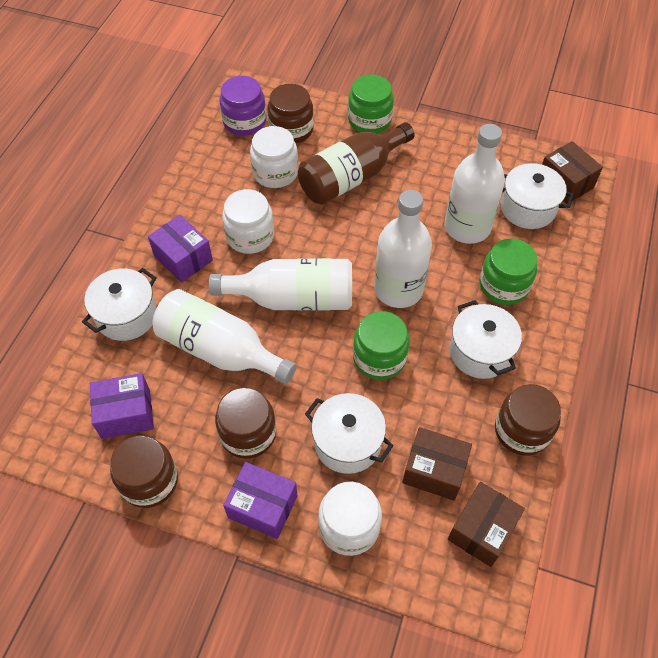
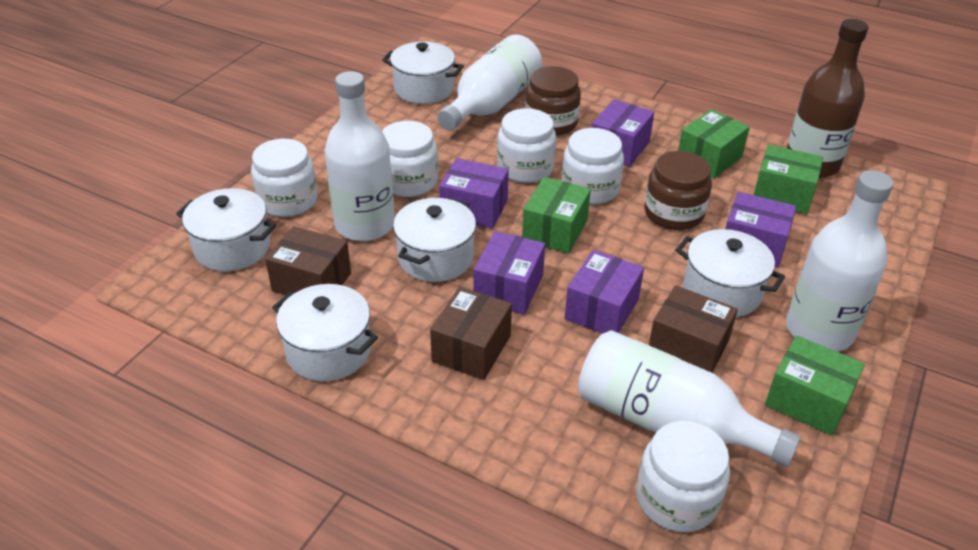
brown jar: [110,435,178,508] [215,387,276,459] [268,84,314,143] [495,384,561,456] = 4 -> [525,66,581,136] [644,151,712,230] = 2
green box: none = 0 -> [522,177,591,254] [678,109,750,178] [754,145,823,214] [765,335,865,436] = 4
green jar: [348,75,394,134] [353,311,410,380] [480,238,537,305] = 3 -> none = 0
purple box: [90,373,154,439] [148,215,213,283] [223,462,297,539] = 3 -> [439,158,509,229] [474,231,545,315] [565,250,644,334] [592,99,654,167] [725,192,796,268] = 5
purple jar: [219,76,266,136] = 1 -> none = 0
white jar: [222,189,274,254] [250,126,298,188] [318,482,382,556] = 3 -> [251,139,318,217] [382,121,438,197] [497,108,556,183] [562,128,624,205] [636,421,730,532] = 5
white pot: [82,268,157,341] [305,393,394,474] [450,300,522,379] [501,163,574,229] = 4 -> [176,188,276,272] [272,284,378,381] [382,41,464,104] [393,198,476,282] [676,229,785,317] = 5

